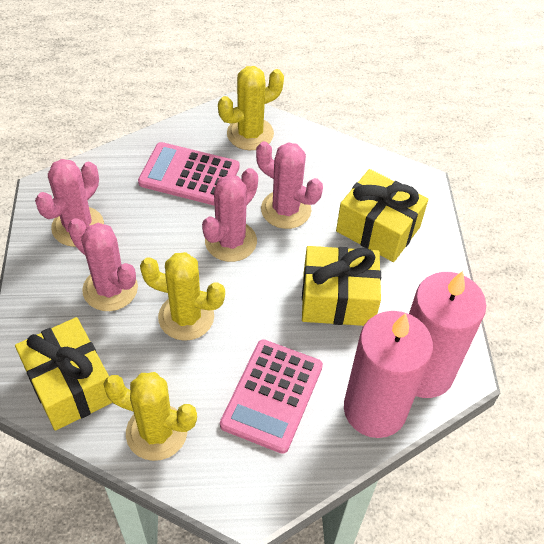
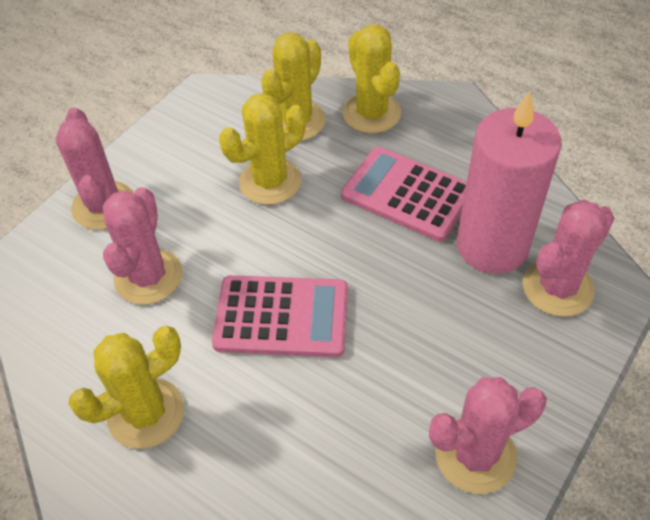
pink candle: [344,311,433,438] [409,271,486,398] = 2 -> [457,91,562,274] = 1
yellow cactus: [103,372,197,461] [140,252,225,341] [218,66,284,150] = 3 -> [68,326,184,449] [219,93,306,205] [261,33,326,141] [343,25,401,134] = 4
yellow gift: [15,317,112,431] [302,246,381,326] [336,169,428,262] = 3 -> none = 0

